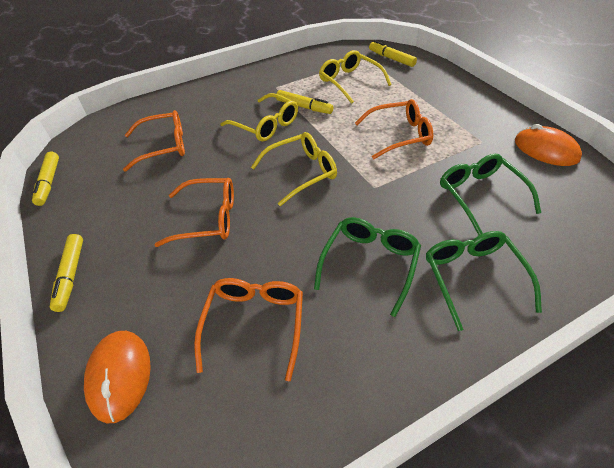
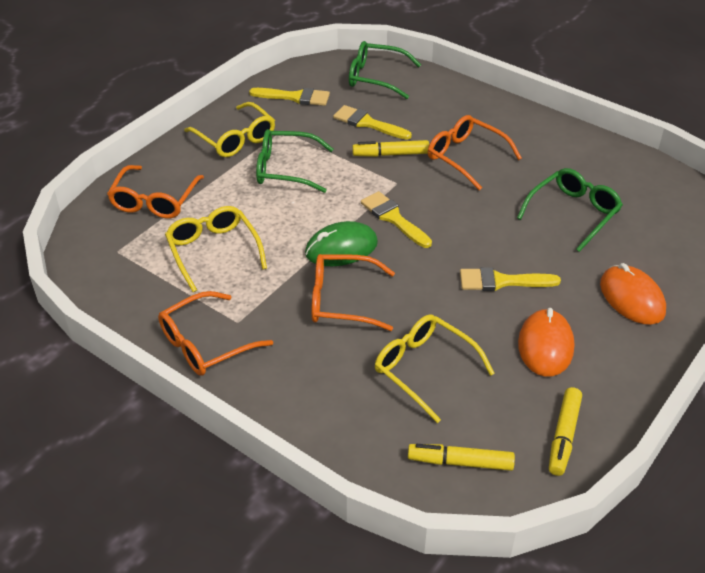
green mouse: none = 0 -> [305,221,378,266] = 1
yellow brush: none = 0 -> [249,88,330,106] [333,105,412,140] [361,191,432,248] [460,267,561,291] = 4
yellow marker: [32,152,59,206] [50,234,83,312] [276,90,333,114] [369,41,417,67] = 4 -> [352,140,429,157] [408,444,515,471] [549,387,582,476] = 3

